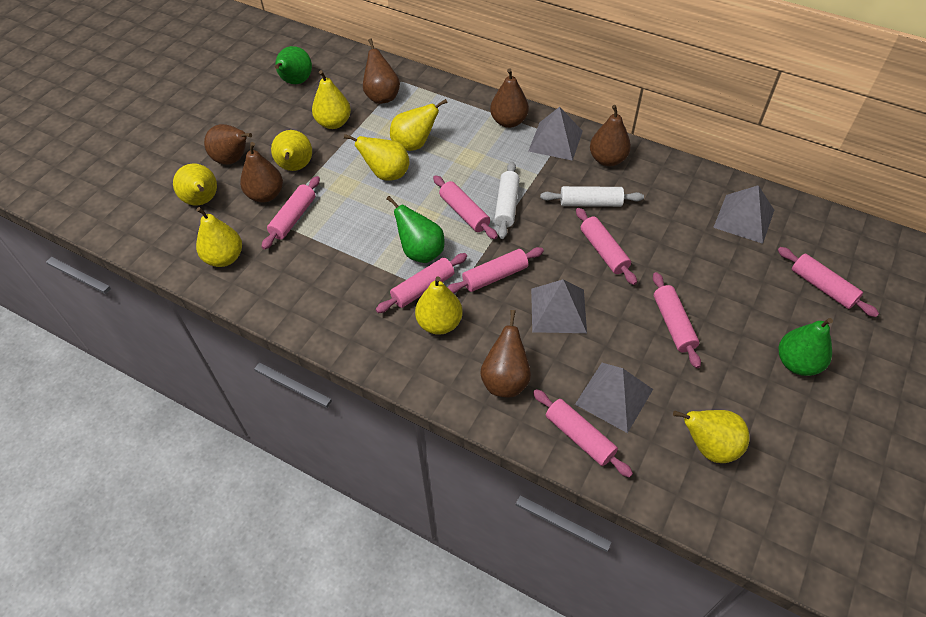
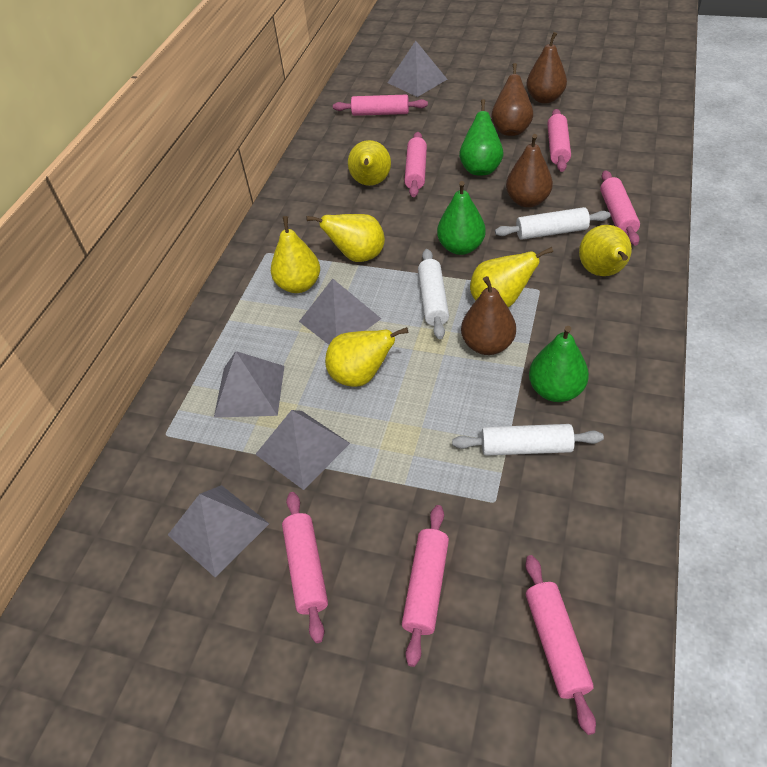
brown pear: [204,124,252,165] [240,142,283,203] [363,38,400,104] [480,310,531,398] [490,68,529,128] [590,105,631,167] = 6 -> [461,276,516,355] [491,63,533,136] [506,134,553,208] [526,32,567,104] = 4
grey pyramid: [529,107,583,161] [531,279,587,333] [575,363,653,433] [713,185,774,244] = 4 -> [168,485,269,578] [214,351,284,418] [255,410,350,490] [299,279,381,345] [387,41,447,97] = 5
pink rolling pin: [261,176,320,250] [376,253,467,313] [433,175,498,239] [447,247,544,293] [533,389,633,478] [576,208,637,285] [653,272,701,368] [778,247,879,317] = 8 -> [282,492,328,643] [333,94,428,116] [402,505,449,667] [404,132,427,197] [525,555,596,735] [547,109,571,172] [600,170,640,246] = 7
white rolling pin: [494,162,520,239] [540,186,644,207] = 2 -> [418,249,449,339] [452,424,604,456] [495,207,610,240] = 3
yellow pear: [173,163,217,205] [196,207,242,267] [271,130,312,171] [312,70,351,129] [344,134,410,181] [390,99,448,151] [415,276,463,335] [673,410,750,463] = 8 -> [271,216,320,293] [306,214,385,262] [325,327,408,387] [348,140,391,186] [470,247,553,307] [579,225,632,276] = 6

